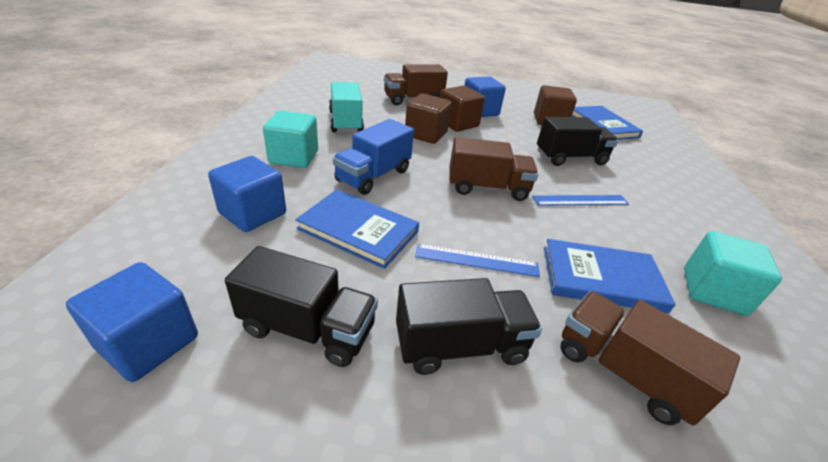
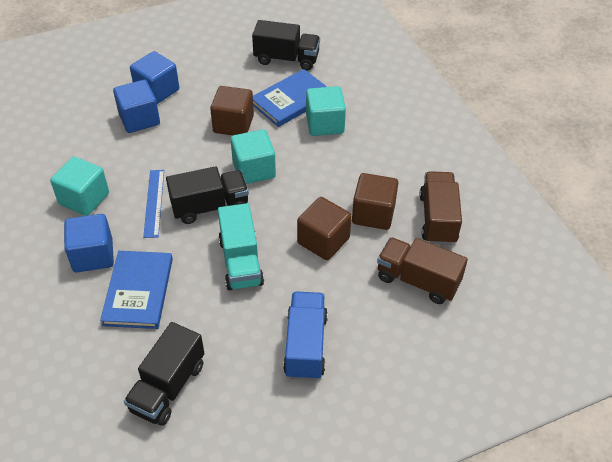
blue book: [296,189,419,269] [544,239,676,313] [572,106,643,140] = 3 -> [100,251,173,329] [253,69,327,127] = 2
blue ruler: [415,244,540,277] [532,195,629,206] = 2 -> [143,170,164,238] = 1
brown truck: [384,64,448,105] [450,137,538,201] [560,291,740,426] = 3 -> [377,237,468,304] [419,171,462,245] = 2
turquoise cube: [263,111,318,168] [684,231,782,316] = 2 -> [50,157,109,216] [231,129,276,184] [306,86,346,136] = 3

